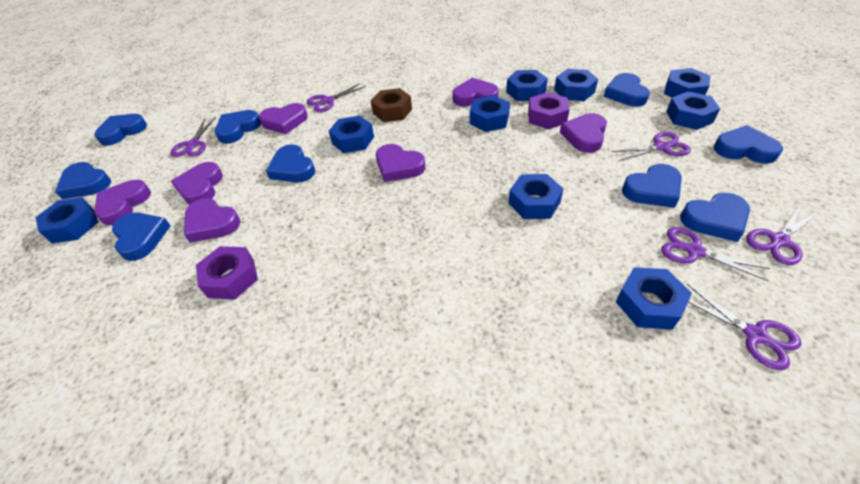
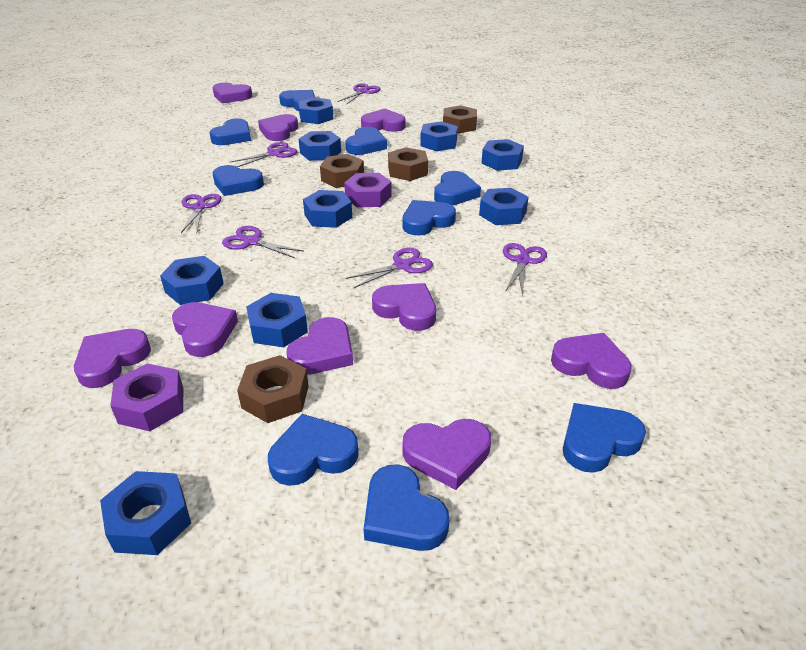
brown nut: [371,88,412,122] = 1 -> [237,355,309,423] [320,154,364,188] [388,147,428,181] [443,105,477,133] = 4
purple heart: [94,180,151,225] [171,162,223,205] [184,198,240,243] [259,103,308,134] [376,144,425,182] [452,78,498,106] [560,113,607,153] = 7 -> [74,329,151,388] [172,302,238,357] [212,82,252,104] [258,114,298,141] [286,317,353,375] [361,109,405,132] [372,283,436,331] [403,419,491,490] [551,333,632,389] = 9

